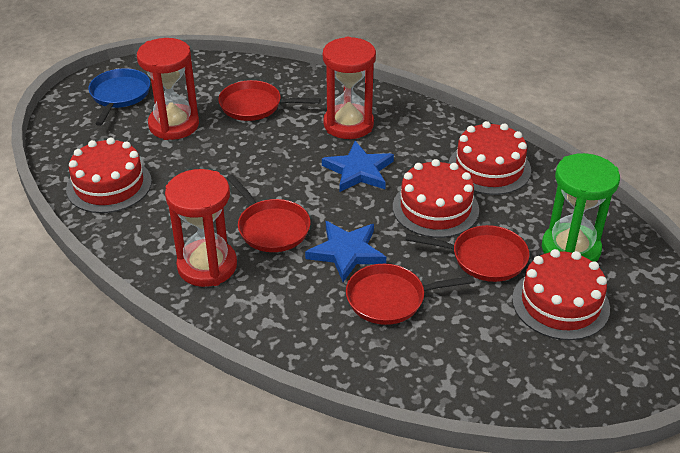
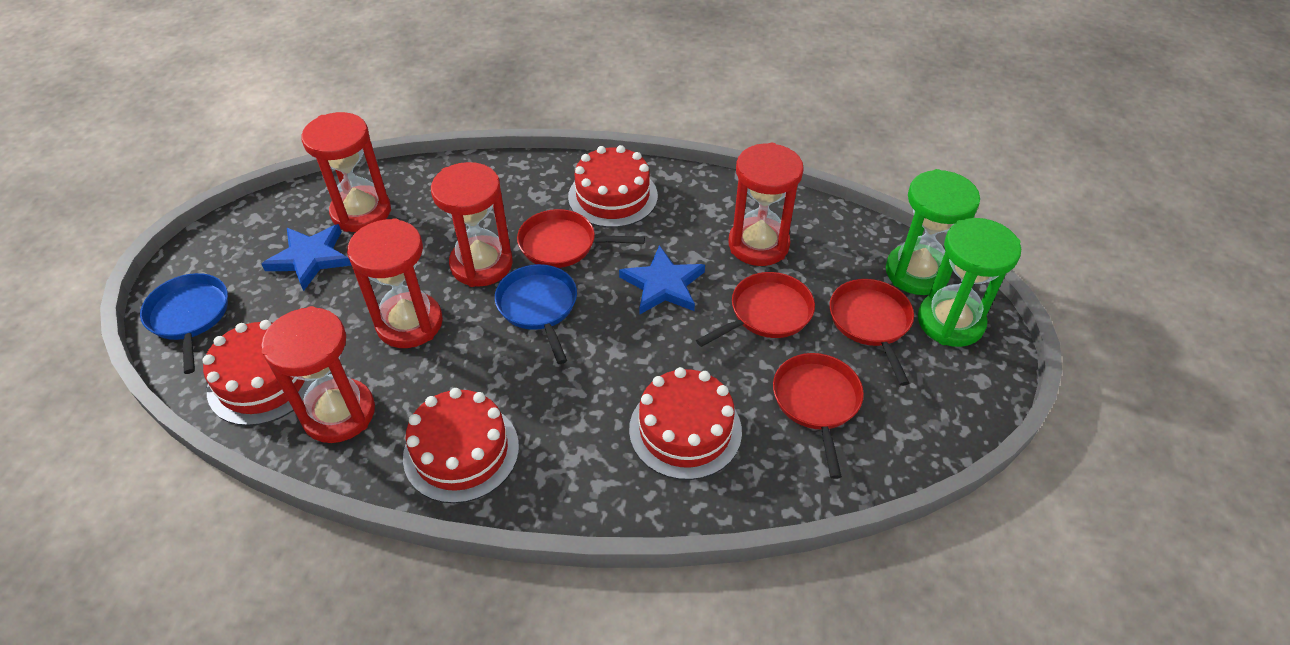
blue pan: [88,68,150,126] = 1 -> [140,273,228,374] [495,264,577,364] = 2
green hourglass: [542,153,620,262] = 1 -> [886,169,980,295] [918,218,1021,347] = 2
red hourglass: [137,38,199,140] [165,169,237,287] [323,37,376,139] = 3 -> [261,306,375,443] [301,112,391,232] [347,218,443,348] [431,162,513,287] [729,143,804,266] = 5

